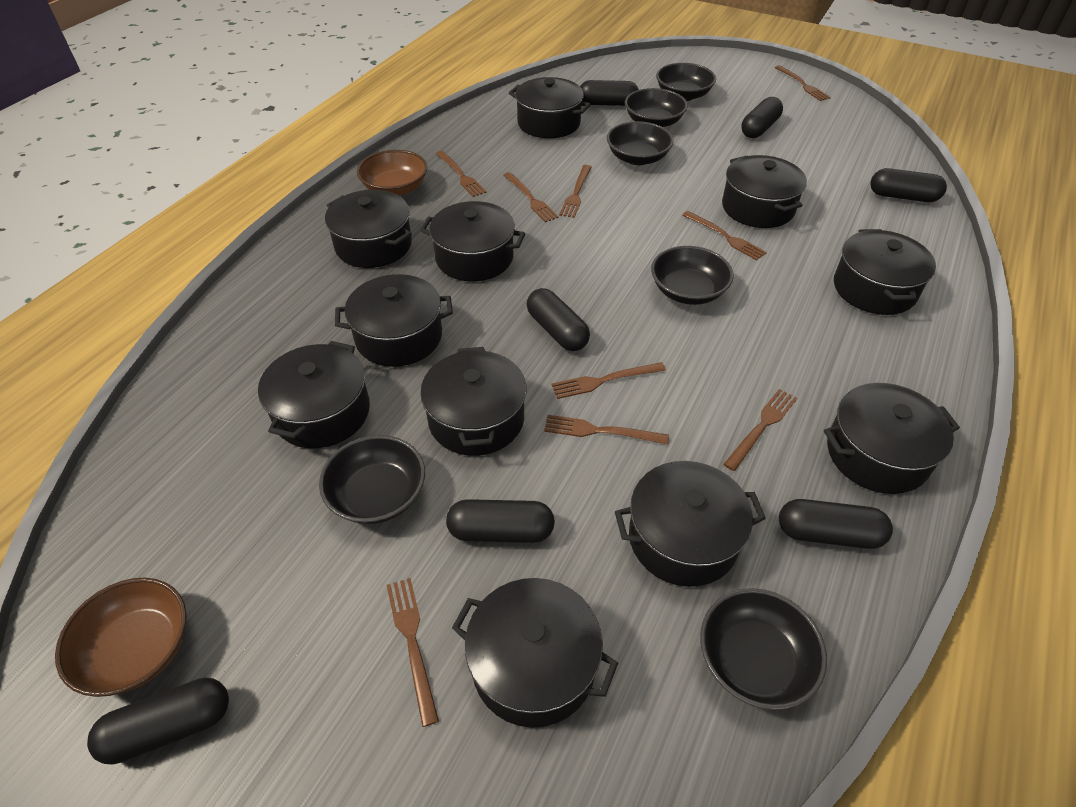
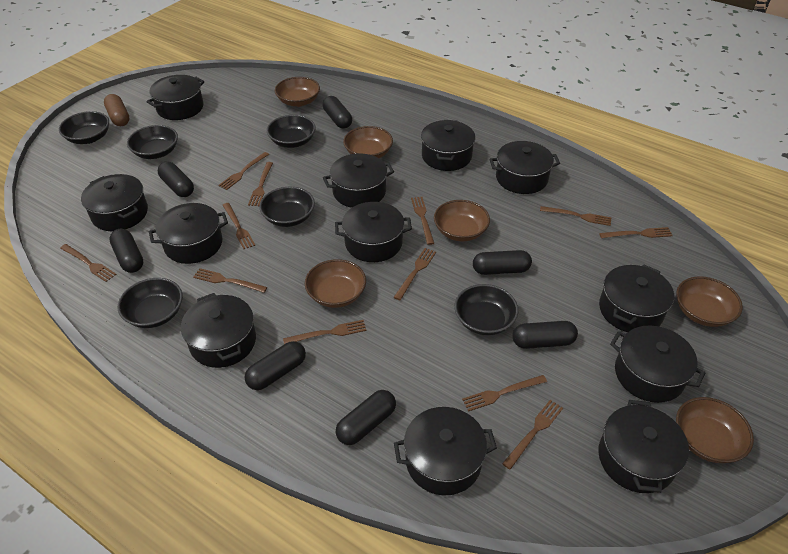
black pot: [258,341,370,448] [325,190,412,268] [335,274,453,367] [420,201,525,281] [420,347,526,456] [452,578,618,728] [509,77,591,138] [615,461,766,587] [722,155,807,228] [824,383,960,494] [834,229,936,315] = 11 -> [81,174,148,231] [147,75,204,120] [149,203,228,264] [181,293,256,368] [323,153,394,208] [335,202,412,262] [394,407,497,495] [421,120,475,171] [489,141,560,194] [598,400,689,493] [599,265,674,332] [610,325,705,403] = 12
brown bowl: [55,578,187,697] [357,150,427,196] = 2 -> [275,77,320,107] [305,259,366,308] [343,126,393,158] [434,200,490,241] [676,276,743,327] [676,397,754,463] = 6
brown capsule: none = 0 -> [104,94,130,126] = 1
brown fork: [387,578,439,727] [436,151,486,197] [504,172,559,222] [544,415,669,445] [552,362,666,399] [559,165,591,218] [682,211,767,261] [723,389,797,471] [775,65,831,101] = 9 -> [60,244,117,282] [193,268,267,293] [218,152,269,190] [223,203,255,249] [248,162,273,206] [283,320,366,344] [394,248,436,300] [411,197,434,245] [462,375,547,412] [502,400,563,470] [540,206,612,226] [599,227,673,238] = 12

